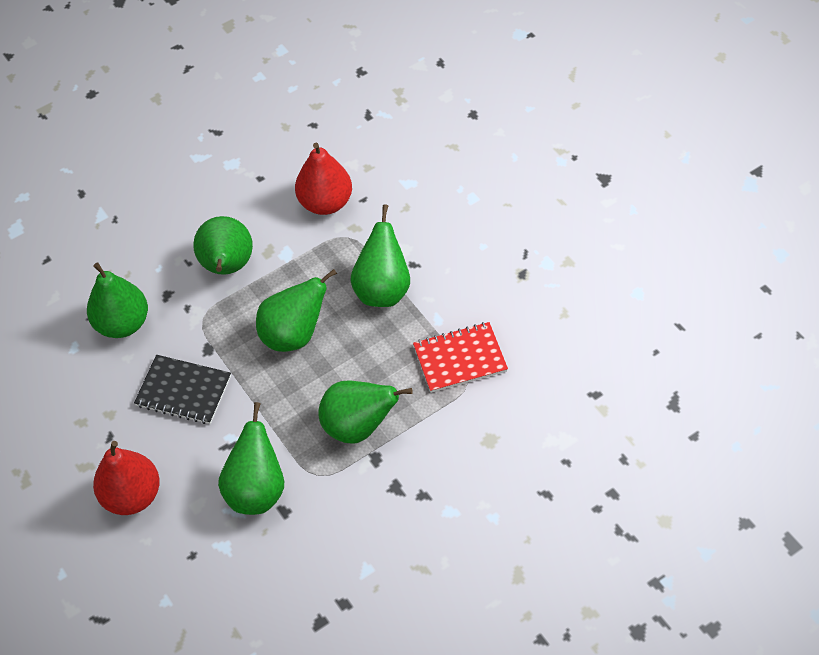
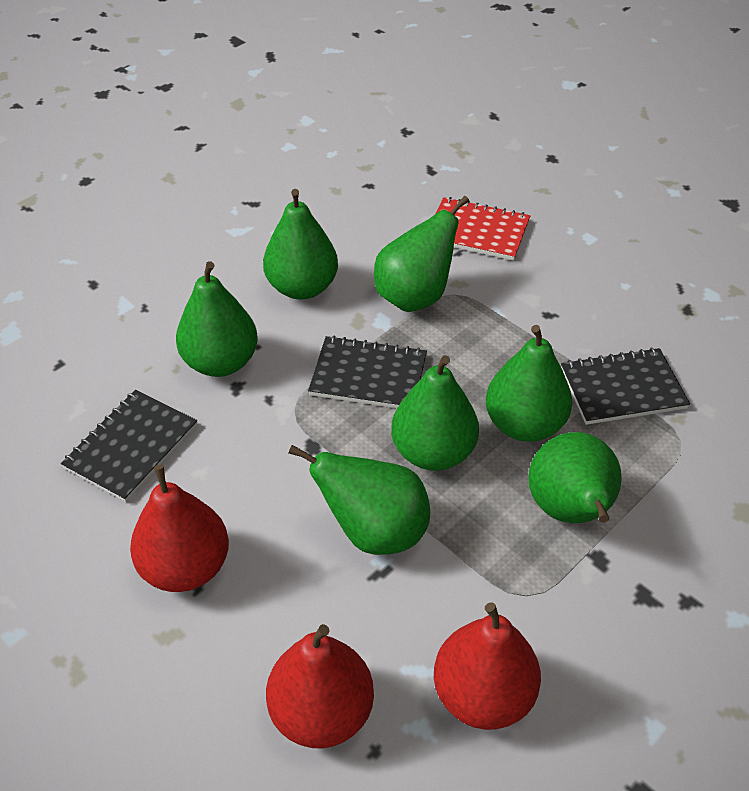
black notebook: [134,355,231,424] = 1 -> [61,390,197,502] [308,335,427,408] [561,348,690,425] = 3
green pear: [87,263,148,338] [193,216,253,275] [218,402,284,515] [256,269,337,352] [318,381,413,444] [350,204,410,307] = 6 -> [176,261,258,377] [263,189,338,299] [288,445,430,555] [374,196,469,312] [391,355,479,471] [486,325,572,442] [528,432,622,523] = 7
red pear: [93,441,160,515] [295,143,352,215] = 2 -> [130,465,229,592] [266,624,374,748] [434,602,541,730] = 3

